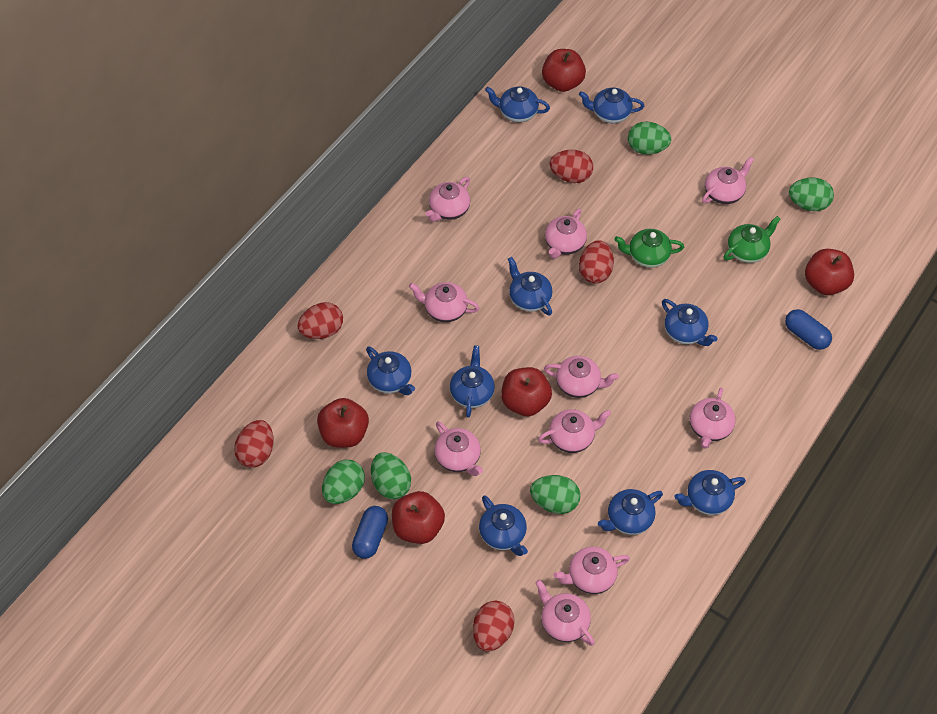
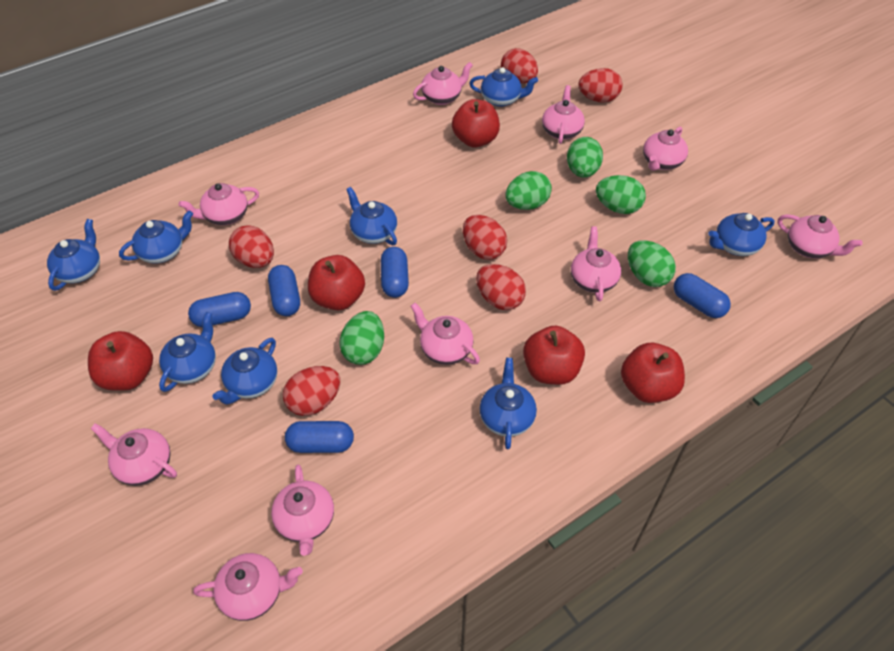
blue capsule: [352,506,388,559] [785,309,832,350] = 2 -> [188,292,251,327] [268,265,300,316] [285,421,354,453] [381,247,409,298] [674,273,731,318] = 5
blue teapot: [366,346,415,395] [450,345,495,418] [479,495,528,556] [485,86,550,122] [508,257,552,315] [579,88,644,123] [598,489,663,535] [662,299,718,346] [675,470,746,515] = 9 -> [47,219,100,291] [119,211,193,264] [159,312,216,392] [212,338,277,405] [346,187,397,245] [469,67,538,107] [479,358,537,449] [708,213,775,256] = 8
green teapot: [614,229,684,268] [723,216,781,263] = 2 -> none = 0
red egg: [234,420,274,468] [298,302,343,339] [473,601,515,652] [550,150,593,183] [579,240,614,284] = 5 -> [229,225,274,268] [283,366,340,416] [463,215,507,260] [476,264,526,310] [501,48,538,84] [578,68,623,103] = 6

